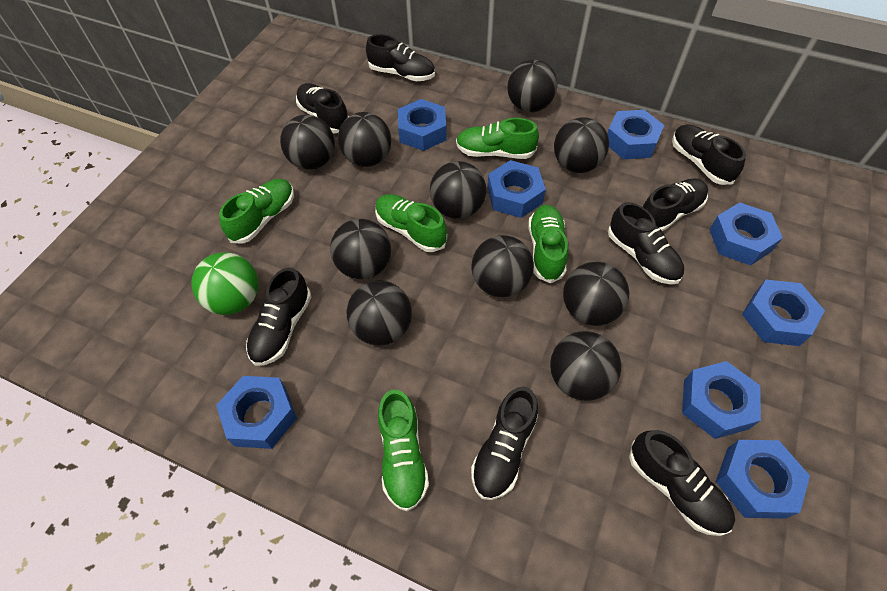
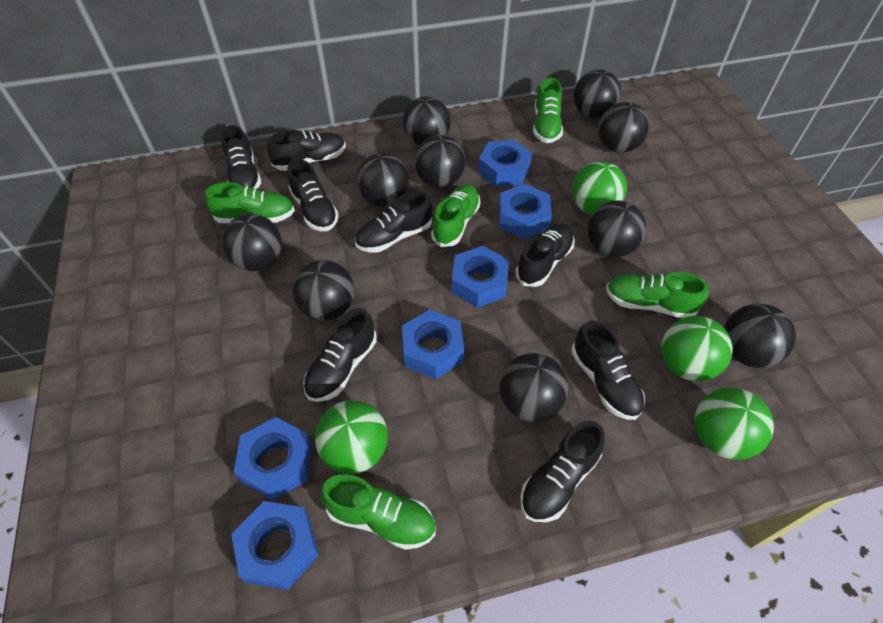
blue nut: [216,376,297,449] [398,99,447,151] [487,160,546,218] [607,110,664,159] [682,361,761,439] [709,202,783,265] [716,440,810,519] [742,280,825,346] = 8 -> [231,501,319,590] [234,417,312,501] [402,310,464,379] [452,246,509,308] [478,140,532,187] [499,184,552,239] = 6
green ball: [191,252,258,315] = 1 -> [315,400,388,474] [572,161,627,215] [662,316,733,381] [695,387,774,460] = 4

